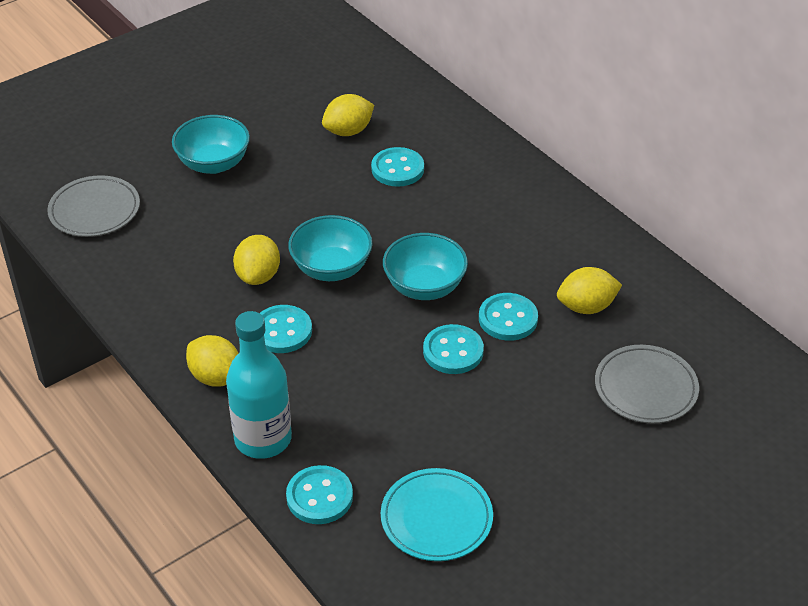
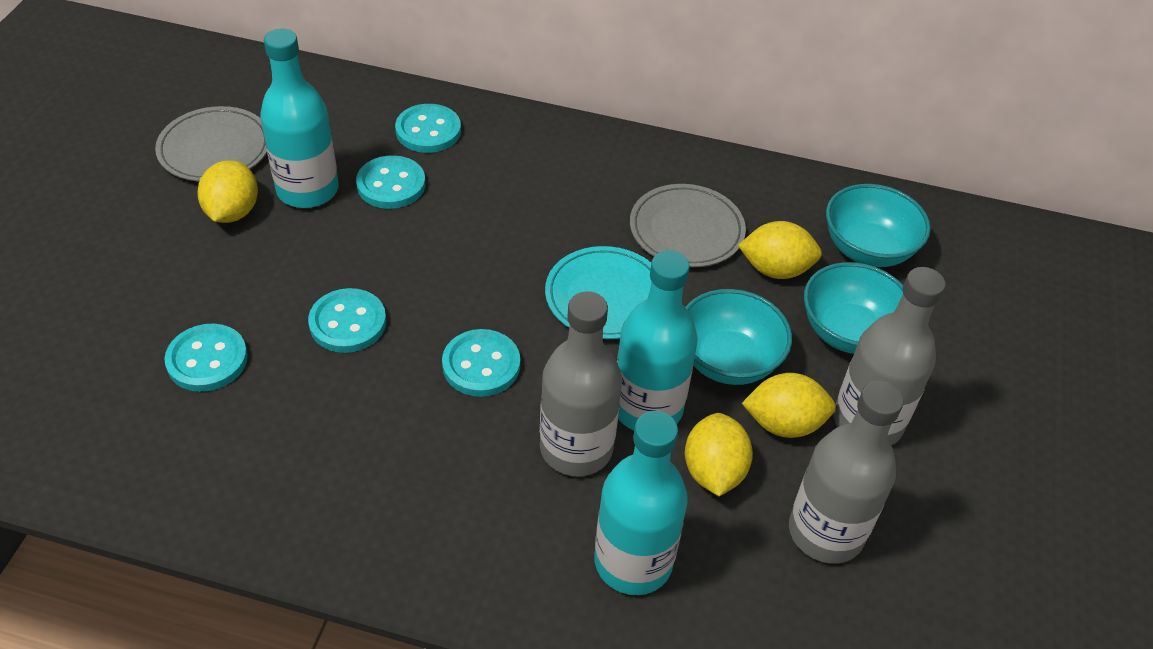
grey bottle: none = 0 -> [540,291,622,476] [789,381,904,564] [833,267,946,445] = 3
turquoise bottle: [226,311,292,459] = 1 -> [260,28,339,208] [594,411,688,595] [617,250,698,431] = 3

